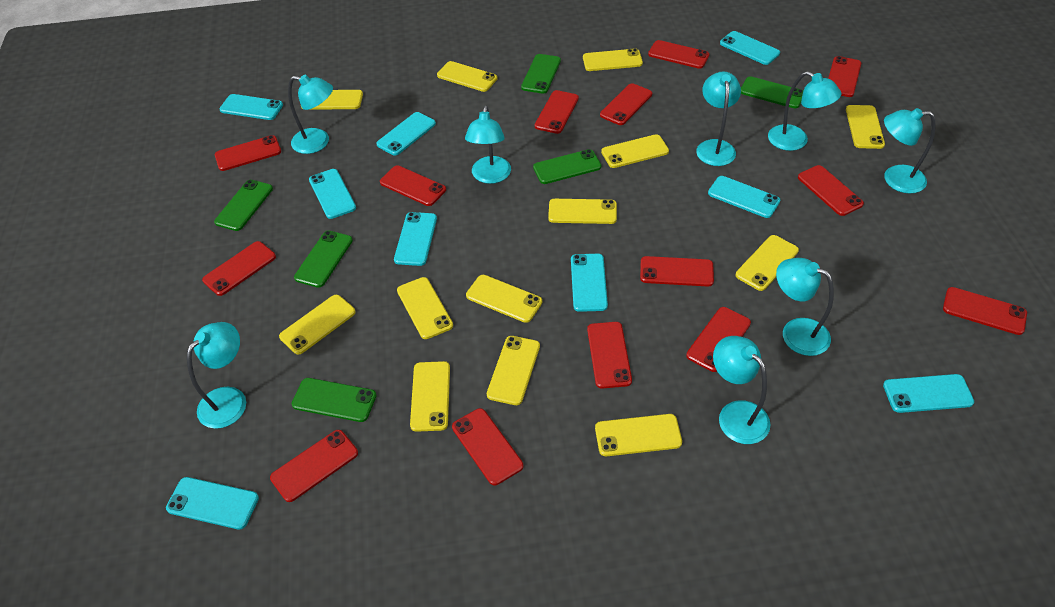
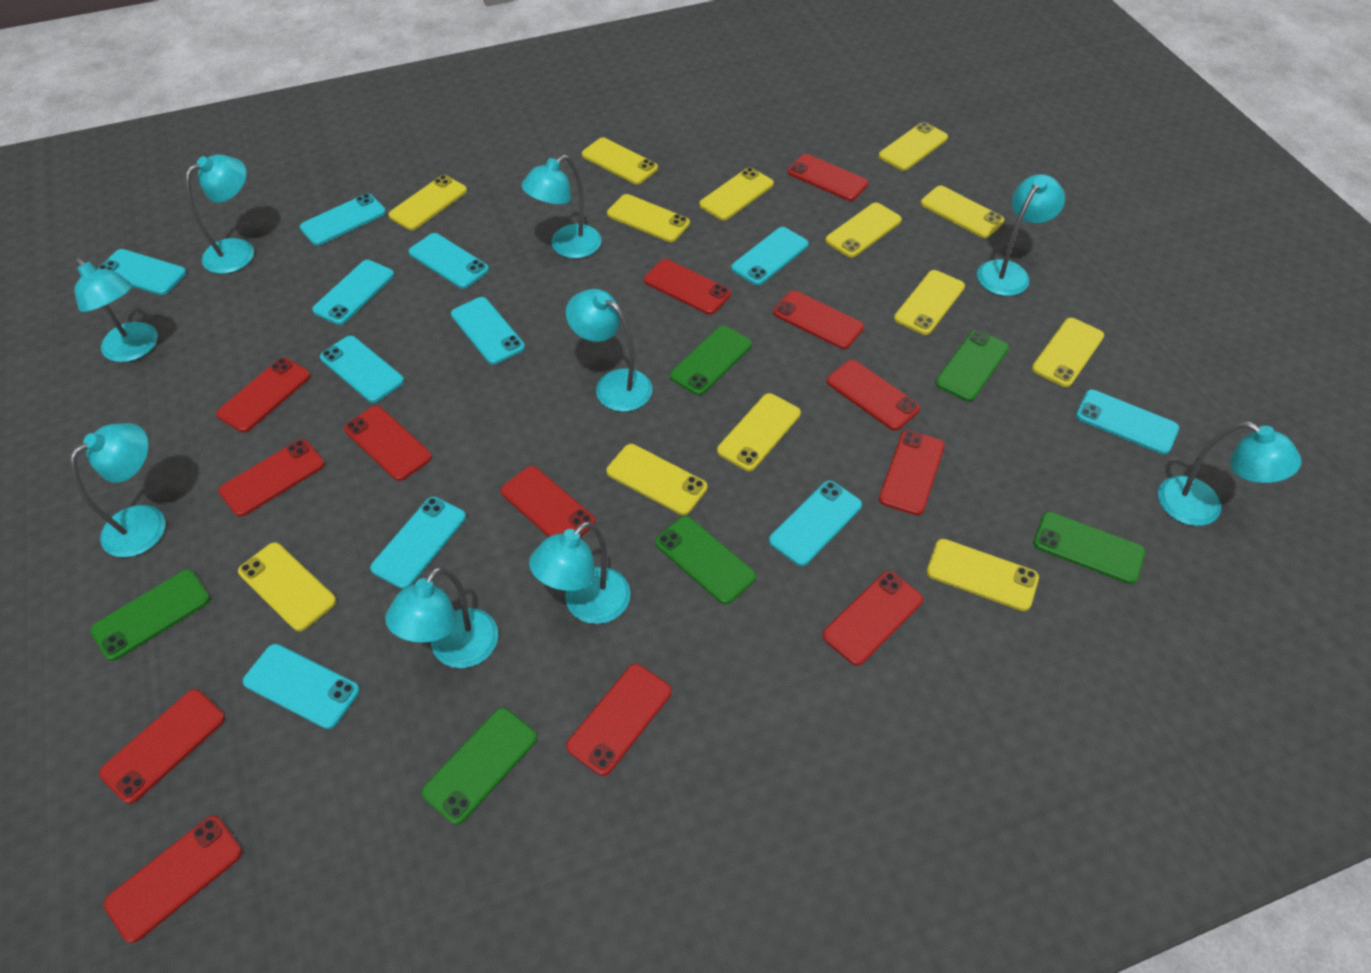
red phone: [202,241,276,296] [215,135,281,171] [270,430,358,502] [380,165,446,206] [452,408,523,485] [535,90,579,134] [587,322,632,389] [600,83,652,125] [640,256,714,287] [648,40,709,69] [686,307,751,372] [798,165,864,216] [828,56,861,97] [943,287,1027,335] = 14 -> [99,689,225,804] [104,816,242,943] [216,358,311,432] [218,439,325,517] [344,406,432,481] [500,466,596,537] [566,664,672,776] [644,259,731,315] [773,290,864,349] [788,154,868,201] [822,571,923,666] [827,360,920,431] [879,430,945,515] = 13
turquoise lamp: [187,322,246,429] [288,75,333,154] [465,106,511,184] [696,71,741,166] [713,336,770,444] [768,71,841,151] [776,258,834,356] [884,108,936,193] = 8 -> [70,423,166,557] [74,257,158,362] [185,155,254,274] [385,567,498,668] [521,155,601,258] [529,521,631,624] [566,289,652,412] [977,174,1065,296] [1158,422,1301,526] = 9
turquoise phone: [166,477,259,530] [220,94,283,120] [309,169,356,219] [376,112,436,156] [394,212,437,266] [571,254,608,312] [708,176,780,218] [720,31,780,65] [883,374,974,413] = 9 -> [98,249,187,295] [243,644,360,729] [300,194,386,246] [312,260,394,325] [320,336,404,403] [370,497,466,589] [409,233,489,289] [451,297,525,365] [731,227,809,285] [769,481,862,566] [1076,390,1179,454] = 11

